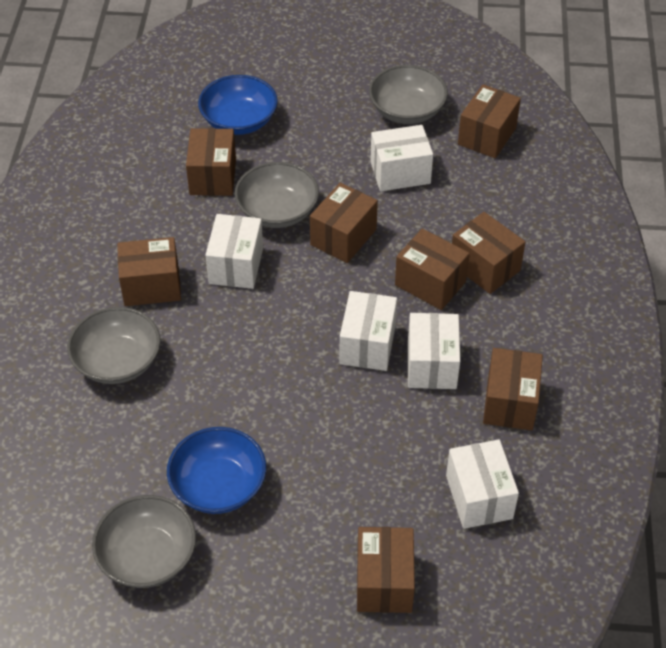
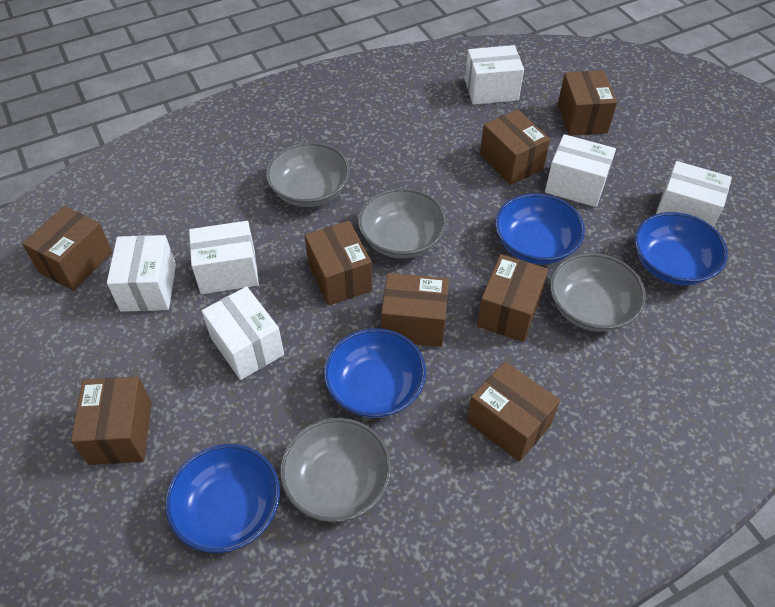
blue bowl: [167,427,266,514] [198,75,278,135] = 2 -> [165,444,280,553] [324,328,426,418] [495,193,585,265] [635,212,728,285] = 4
white box: [205,214,263,289] [340,291,397,371] [370,125,433,191] [408,313,460,389] [446,440,519,529] = 5 -> [107,235,176,312] [189,221,259,294] [202,286,284,380] [465,45,524,105] [545,134,616,207] [656,161,732,227] = 6

